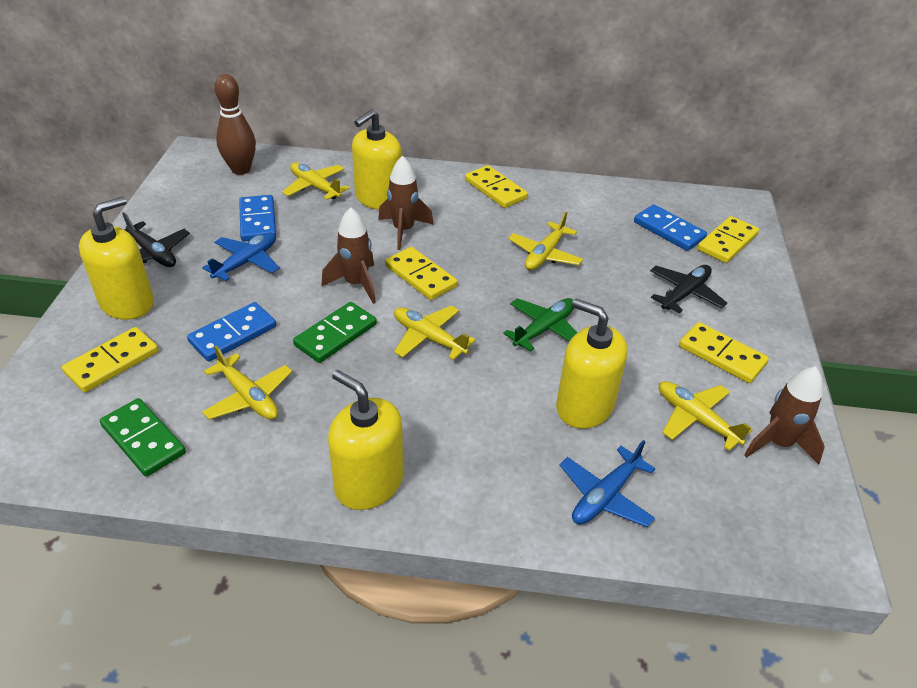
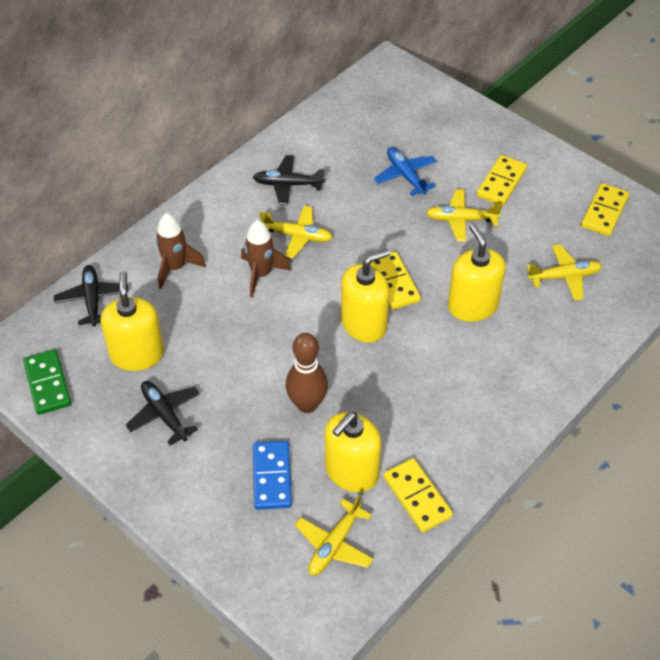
black plane: [122,212,190,267] [650,265,727,313] = 2 -> [54,265,129,326] [126,381,200,445] [253,155,325,205] = 3
blue domino: [187,302,276,361] [239,195,276,242] [634,205,707,251] = 3 -> [253,441,292,510] = 1
blue plane: [202,232,280,281] [560,440,655,527] = 2 -> [374,147,437,196] = 1
brown rocket: [321,207,376,304] [378,156,434,250] [744,366,825,465] = 3 -> [156,213,206,289] [241,220,291,298] = 2
green domino: [100,398,186,477] [293,302,377,363] = 2 -> [23,349,71,415] = 1
green plane: [503,298,577,352] = 1 -> none = 0
yellow domino: [62,327,159,393] [385,247,458,300] [465,165,528,208] [679,322,769,383] [697,216,759,263] = 5 -> [370,252,421,310] [383,458,453,533] [477,155,527,206] [581,183,629,236] = 4
yellow plane: [202,346,292,420] [282,162,350,200] [394,306,476,360] [508,212,583,270] [659,381,753,451] = 5 -> [260,206,333,259] [295,495,373,575] [426,189,502,242] [527,244,602,301] = 4

